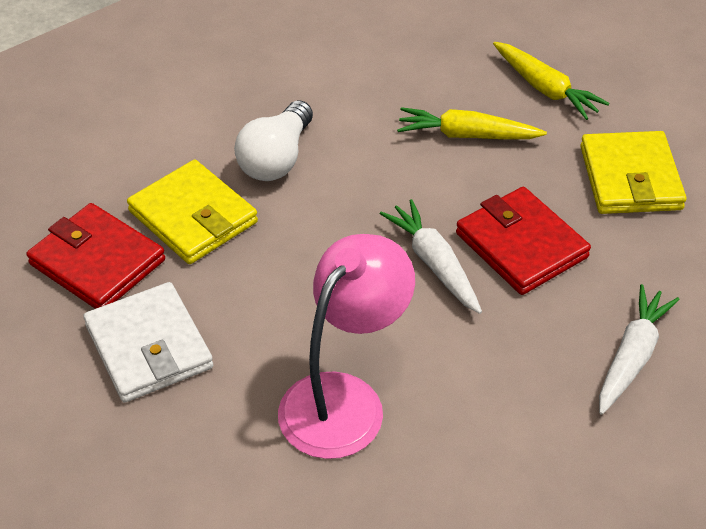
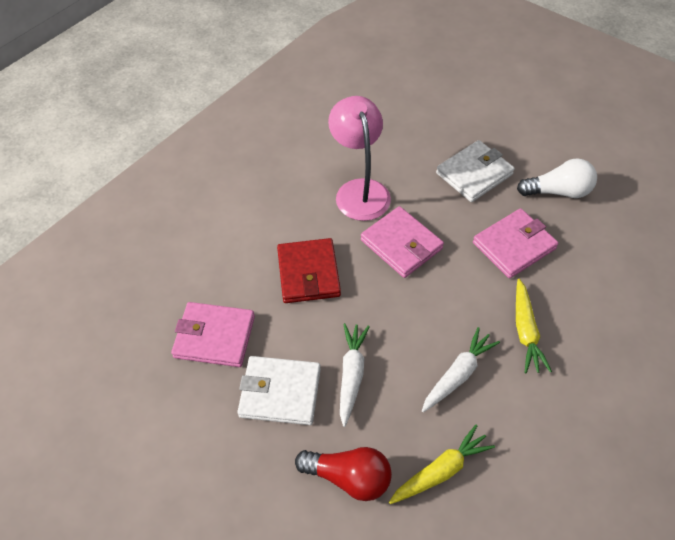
pink wallet: none = 0 -> [171,302,255,367] [361,206,444,278] [473,208,559,278] = 3
red light bulb: none = 0 -> [295,447,392,501] = 1
red wallet: [27,203,165,309] [456,187,591,295] = 2 -> [277,238,341,303] = 1
white wallet: [83,282,213,403] = 1 -> [237,356,321,425] [436,140,515,202] = 2
yellow wallet: [127,160,258,264] [581,131,687,214] = 2 -> none = 0

